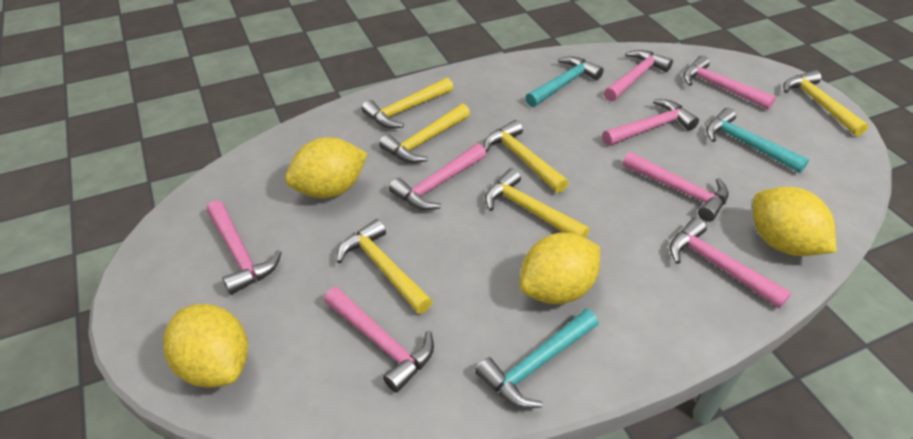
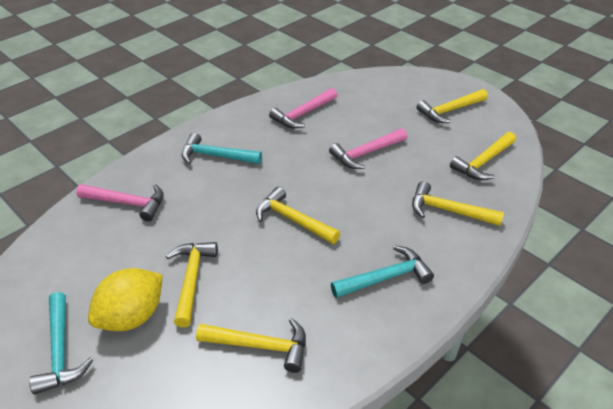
pink hammer: [206,200,282,295] [324,287,434,392] [389,143,486,210] [602,99,699,146] [604,50,673,101] [622,152,729,222] [669,218,792,309] [683,56,776,110] = 8 -> [76,184,163,221] [269,88,337,129] [329,128,407,169] = 3
yellow lemon: [163,304,248,388] [285,137,368,198] [520,233,600,304] [753,187,836,256] = 4 -> [88,268,163,331] = 1

